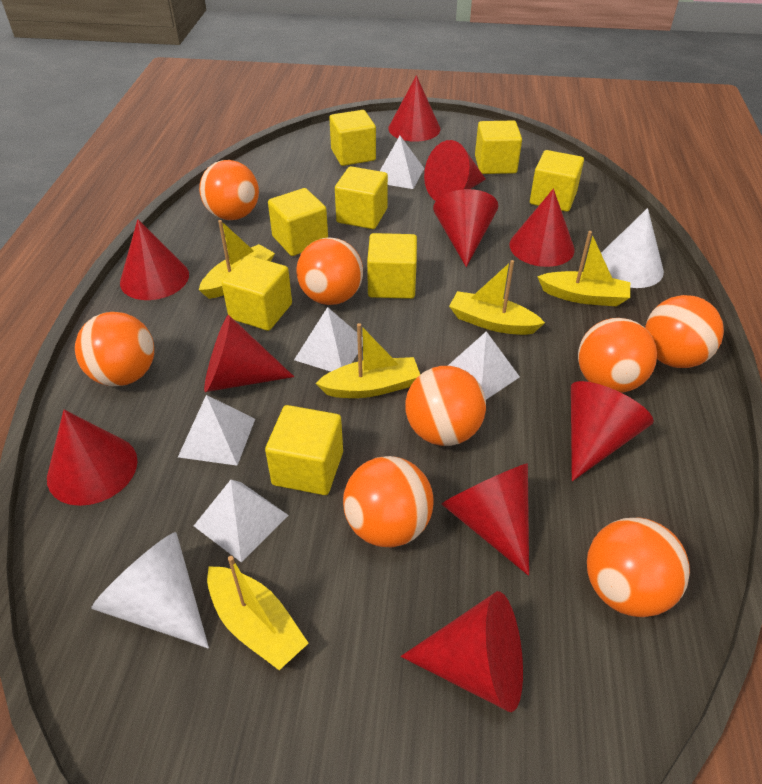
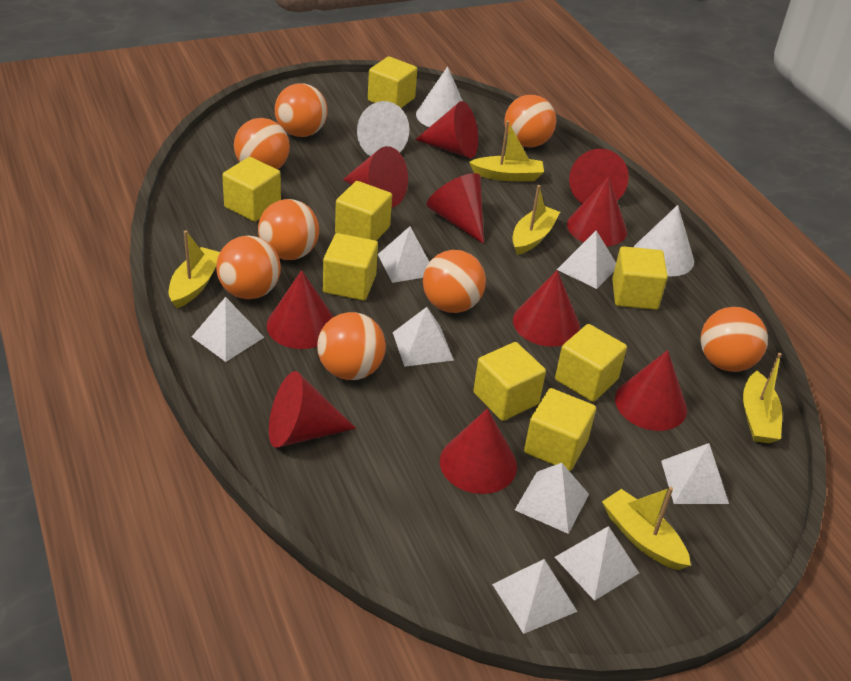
white cone: [91,532,209,648] [601,208,664,288] = 2 -> [357,101,409,156] [416,66,463,127] [634,205,694,276] = 3
white pyramid: [178,395,255,466] [194,480,289,562] [294,307,363,372] [380,136,424,189] [448,331,520,400] = 5 -> [192,297,264,362] [378,226,429,283] [393,307,454,367] [492,559,577,634] [515,463,589,534] [555,526,639,601] [557,230,616,289] [661,443,729,504] = 8

